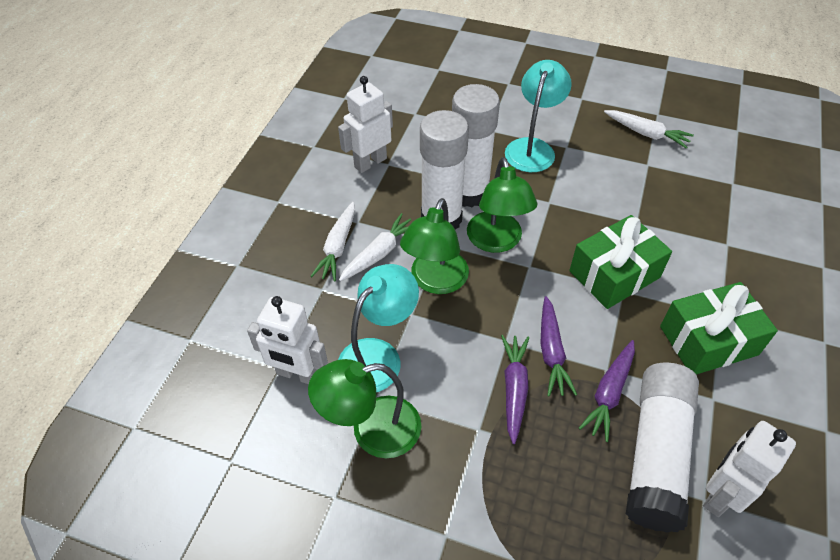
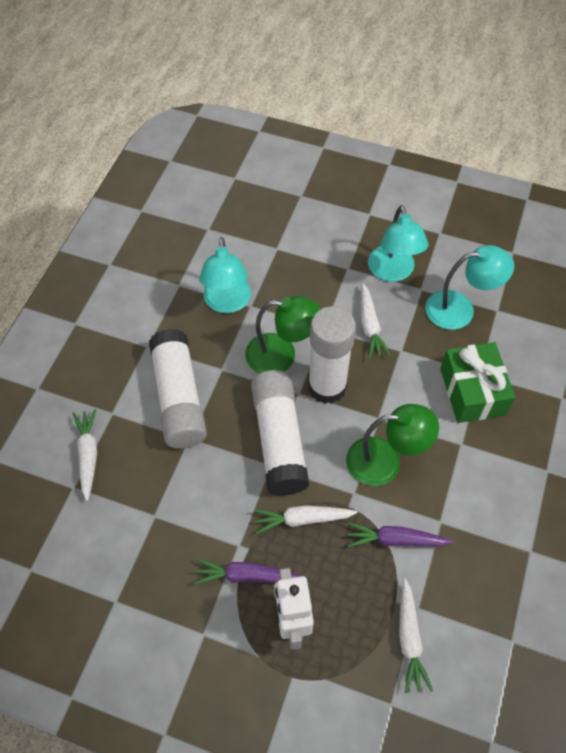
green gift: [569,215,672,309] [660,282,778,374] = 2 -> [440,342,515,423] = 1
green lamp: [308,359,421,458] [400,198,469,294] [467,157,537,253] = 3 -> [245,296,321,373] [346,404,439,486] = 2
purple carrot: [501,335,529,444] [540,296,577,396] [579,340,635,442] = 3 -> [194,558,301,584] [348,522,453,547] = 2
turquoise lamp: [338,264,419,392] [505,60,572,172] = 2 -> [199,237,251,313] [368,205,428,282] [425,245,514,330] = 3
white carrot: [310,202,355,281] [339,213,411,281] [604,110,694,148] = 3 -> [73,409,97,501] [254,505,358,534] [361,283,391,359] [399,578,433,693] = 4
white robot: [247,296,328,384] [338,76,393,173] [703,421,796,517] = 3 -> [274,568,314,650] = 1

